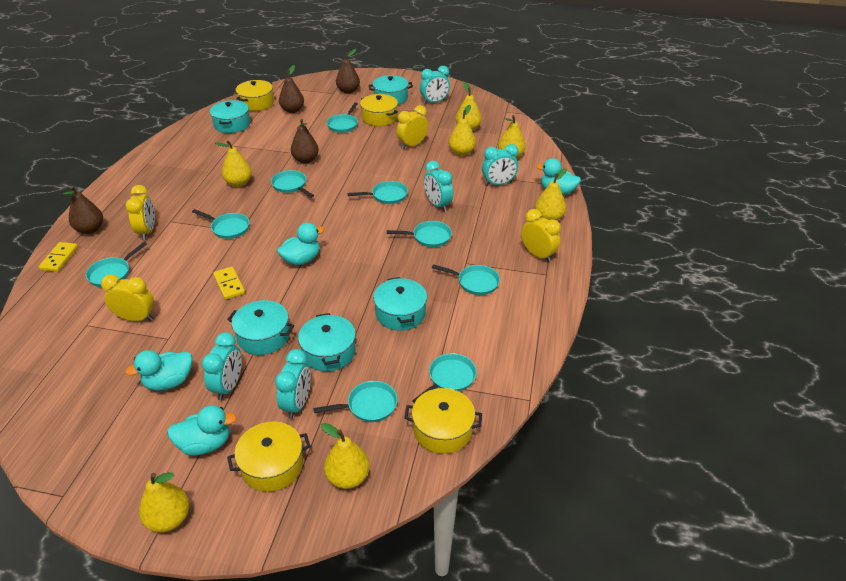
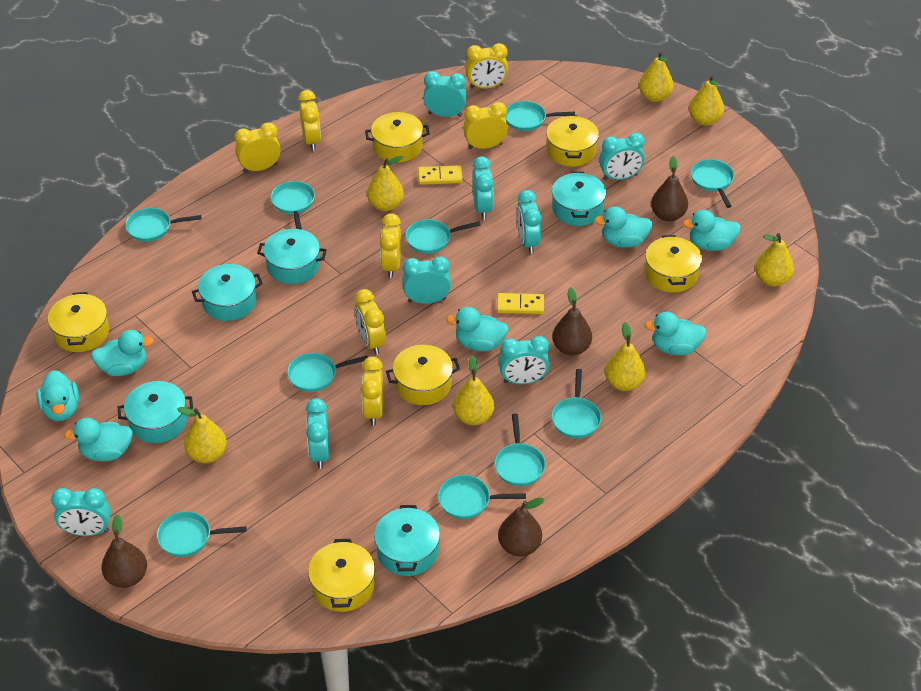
turquoise clock: [202,332,242,401] [275,349,311,419] [420,66,450,105] [424,161,453,212] [482,144,519,186] = 5 -> [51,488,111,536] [306,398,329,469] [403,256,451,304] [423,71,467,117] [473,156,494,219] [499,336,550,384] [517,190,542,254] [599,133,645,181] = 8
turquoise duck: [125,350,192,391] [167,405,237,456] [277,223,324,265] [536,158,581,195] = 4 -> [37,370,79,421] [64,418,133,461] [91,330,154,376] [446,307,509,351] [594,206,653,247] [644,312,707,355] [683,210,741,251] = 7
turquoise pan: [86,242,147,287] [192,209,250,239] [271,170,314,197] [313,381,398,422] [327,102,358,133] [347,181,408,204] [387,221,452,247] [412,353,477,403] [432,264,500,295] = 9 -> [125,208,201,242] [157,511,247,557] [271,181,315,230] [287,353,368,392] [405,219,480,254] [438,475,526,519] [494,414,546,486] [505,101,575,131] [551,369,601,438] [691,159,734,208] = 10
yellow clock: [101,274,154,321] [125,185,155,240] [397,105,428,149] [521,209,561,262] = 4 -> [235,122,281,173] [298,90,321,151] [355,289,386,355] [361,357,383,426] [380,213,401,278] [463,102,508,149] [465,43,508,89] = 7
yellow pot: [227,421,311,492] [236,80,274,111] [360,94,398,126] [404,388,482,454] = 4 -> [48,292,109,352] [308,539,375,612] [365,112,429,163] [386,345,460,405] [546,115,599,167] [645,235,702,293] = 6

